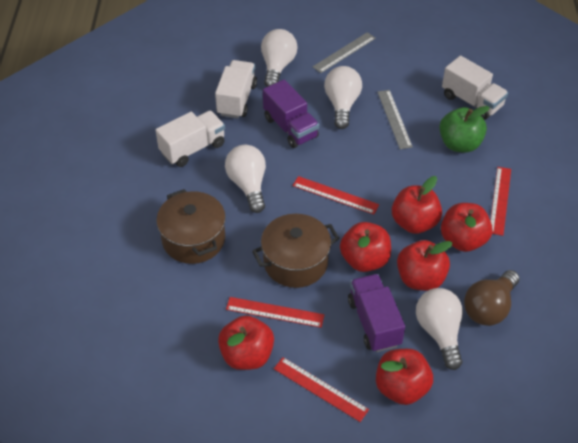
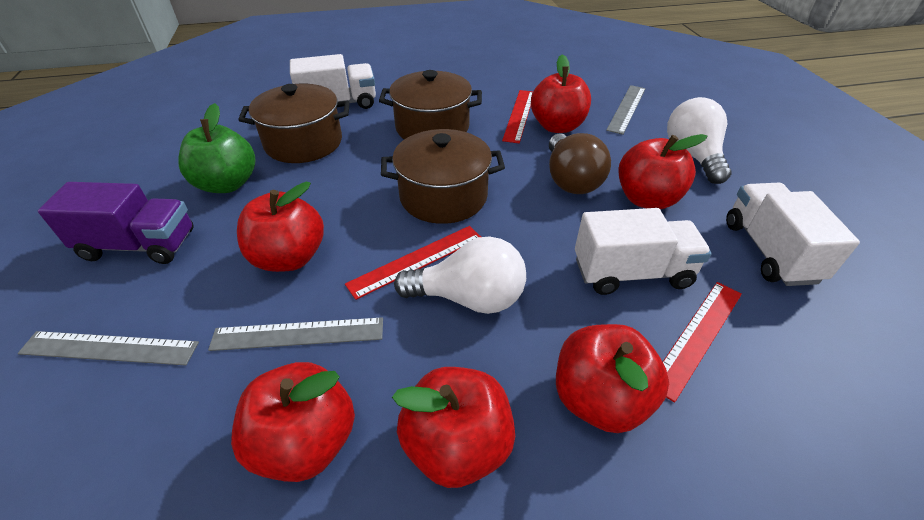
brown pot: [156,189,226,264] [252,214,339,288] = 2 -> [238,84,350,163] [379,70,482,139] [381,129,505,224] = 3
grey ruler: [312,32,376,73] [377,90,413,149] = 2 -> [18,331,199,366] [208,317,383,351] [606,85,646,135] = 3
purple truck: [263,80,319,148] [348,274,405,352] = 2 -> [38,182,194,264] = 1
red ruler: [226,297,325,328] [274,357,369,422] [293,176,379,215] [490,167,511,236] = 4 -> [345,226,481,300] [502,90,533,143] [663,282,742,403] = 3
white light bulb: [225,145,266,213] [261,29,298,87] [324,66,362,129] [416,288,463,370] = 4 -> [394,237,526,314] [667,97,731,184] = 2

